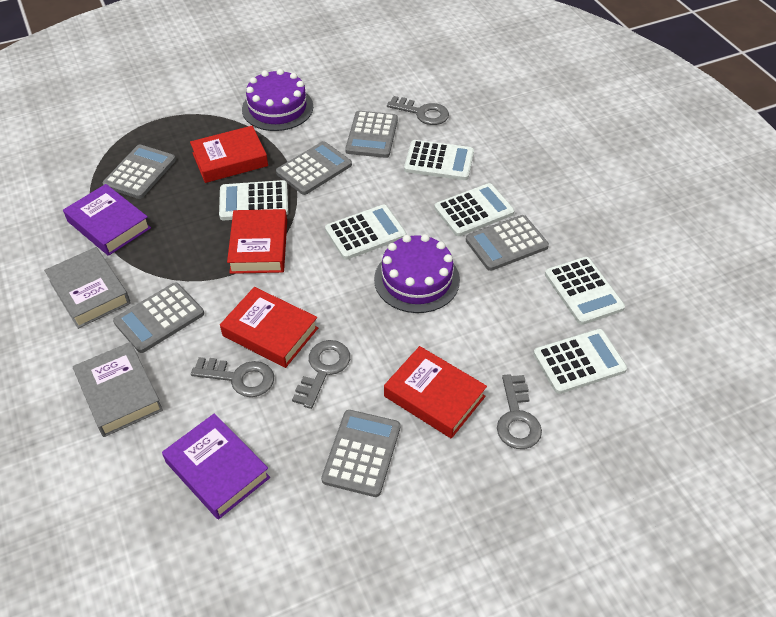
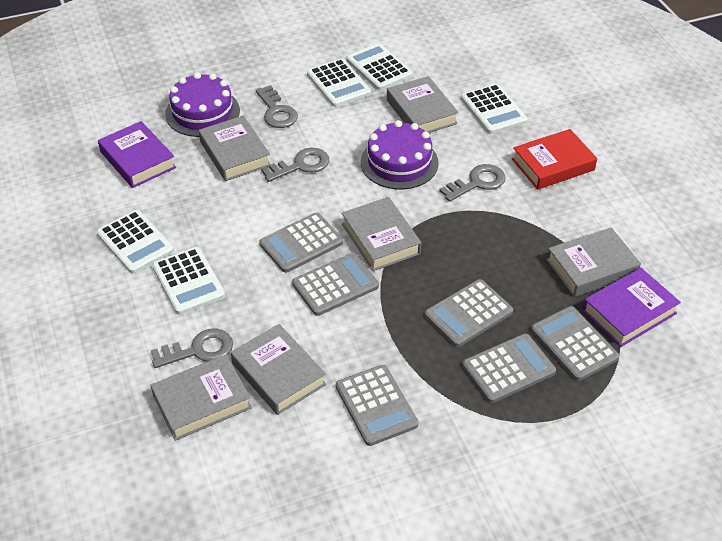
grey book: [44,247,131,329] [73,342,163,437] = 2 -> [151,354,252,441] [199,116,271,181] [231,324,326,415] [342,197,422,271] [387,76,459,133] [546,227,641,297] = 6
red book: [190,126,268,183] [220,287,318,368] [227,209,287,274] [384,346,487,439] = 4 -> [512,129,597,190] = 1
white calculator: [219,180,288,220] [325,204,406,260] [404,140,474,180] [434,183,515,236] [533,329,627,394] [545,257,625,325] = 6 -> [97,210,174,274] [152,247,225,315] [307,59,371,107] [347,43,413,90] [461,84,528,134] = 5

